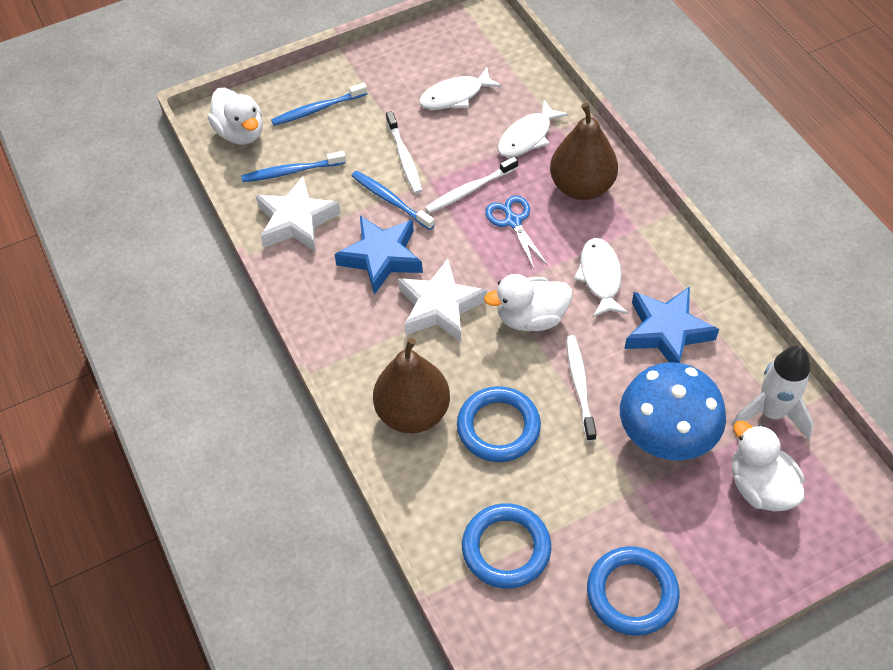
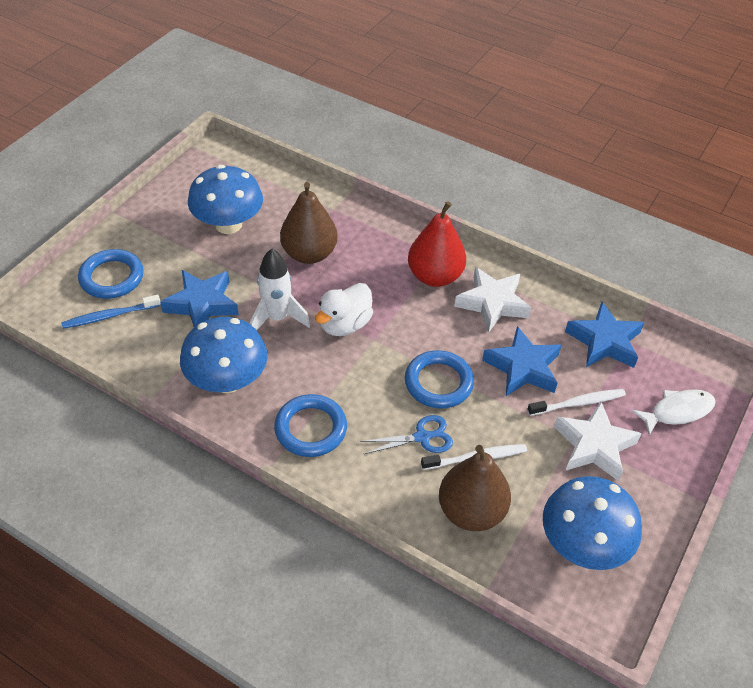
blue mushroom: [620,362,726,461] = 1 -> [180,317,267,393] [188,165,263,234] [543,476,642,570] = 3
blue star: [334,216,423,295] [624,287,719,363] = 2 -> [160,270,239,327] [482,326,561,396] [565,302,644,368] = 3
blue toothbrush: [241,151,346,182] [271,83,367,126] [352,171,435,230] = 3 -> [61,295,161,329] = 1
red pear: none = 0 -> [408,201,466,287] = 1
white duck: [208,88,263,145] [484,274,573,331] [732,421,804,511] = 3 -> [315,283,373,336] = 1
white fish: [419,67,502,110] [498,100,568,157] [574,238,628,317] = 3 -> [632,389,716,435] = 1
white toothbrush: [386,111,422,194] [425,156,518,213] [566,335,597,442] = 3 -> [421,444,527,470] [527,389,626,416] = 2

